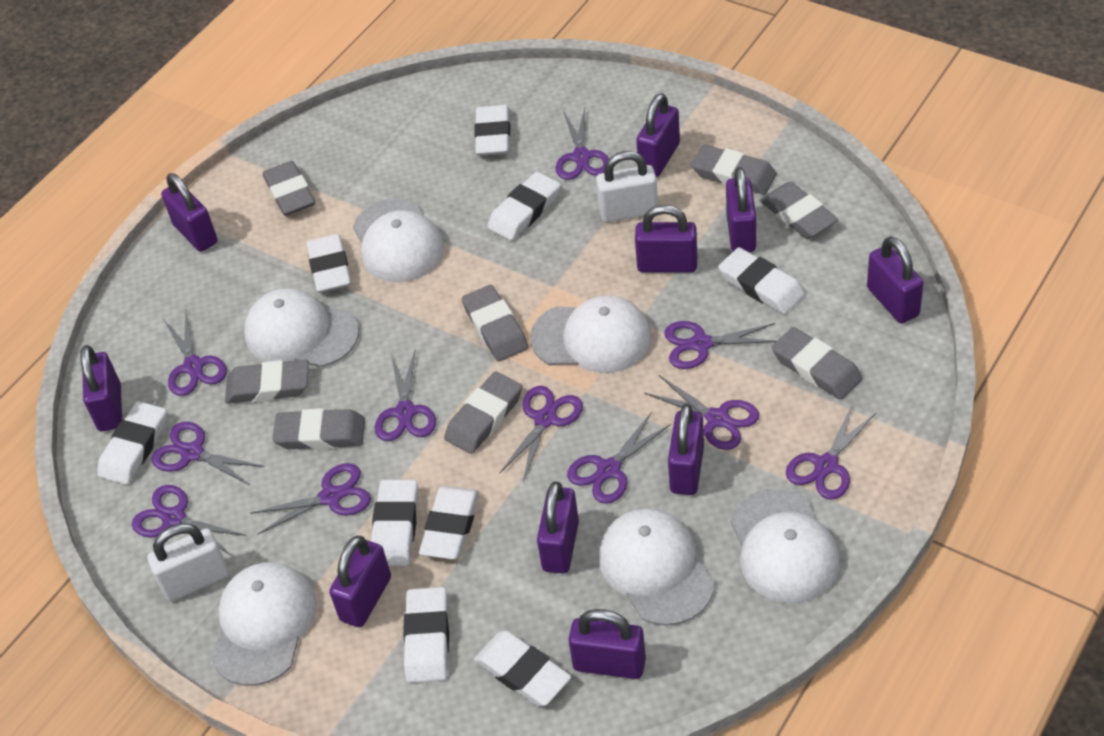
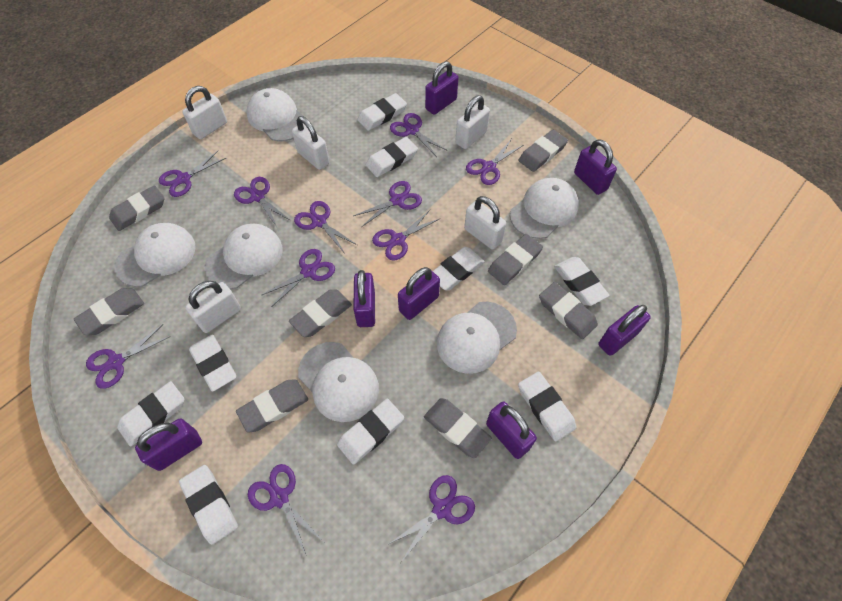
purple padlock: [80,345,122,431] [161,173,218,252] [329,536,391,627] [537,481,579,574] [568,609,646,679] [635,205,697,273] [636,93,680,177] [668,404,704,495] [726,167,756,252] [867,236,923,323] = 10 -> [135,418,202,471] [353,270,375,327] [398,267,440,320] [425,61,458,115] [486,401,537,459] [574,139,617,195] [599,305,651,356] = 7
white padlock: [148,523,229,601] [596,151,658,223] = 2 -> [182,86,227,139] [185,281,241,333] [292,116,330,170] [455,95,490,149] [464,196,506,250] = 5

